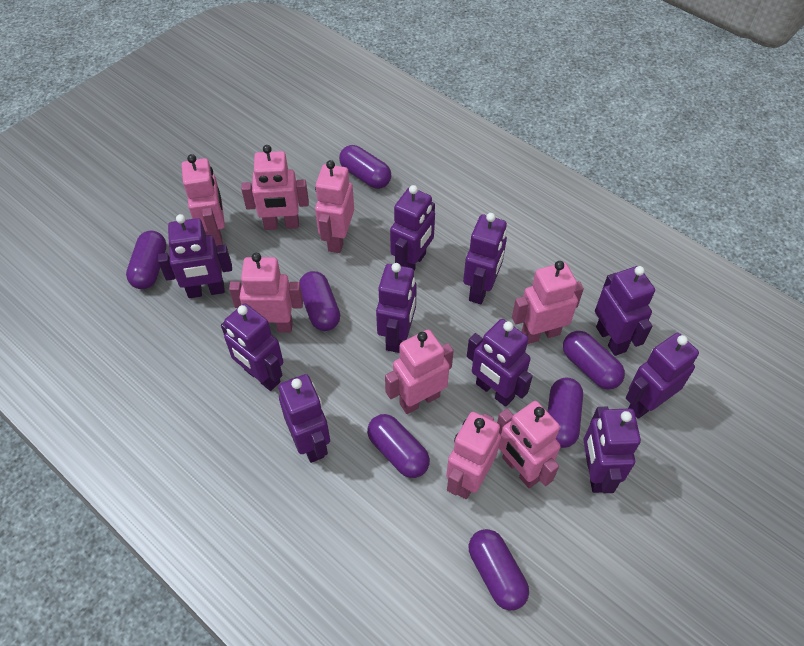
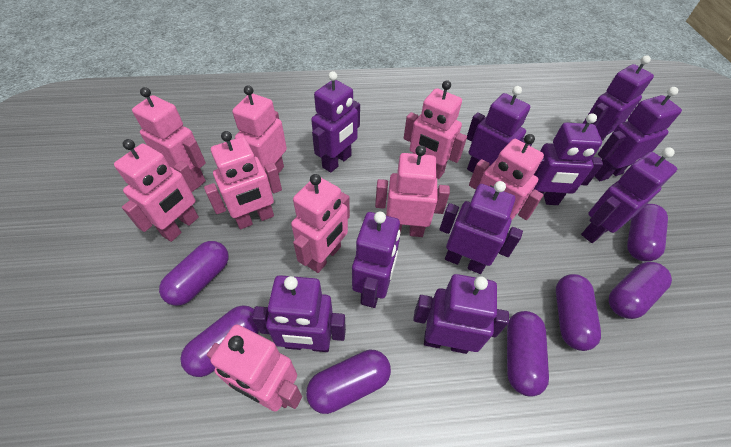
pink robot: [181,154,225,246] [229,253,303,333] [241,145,309,230] [315,160,354,253] [385,330,454,414] [446,412,501,499] [497,401,561,488] [512,261,584,344] = 8 -> [114,139,199,242] [132,87,206,188] [204,131,282,229] [207,324,302,412] [232,85,287,174] [291,174,350,273] [375,145,450,237] [404,80,467,179] [469,134,544,220] = 9

